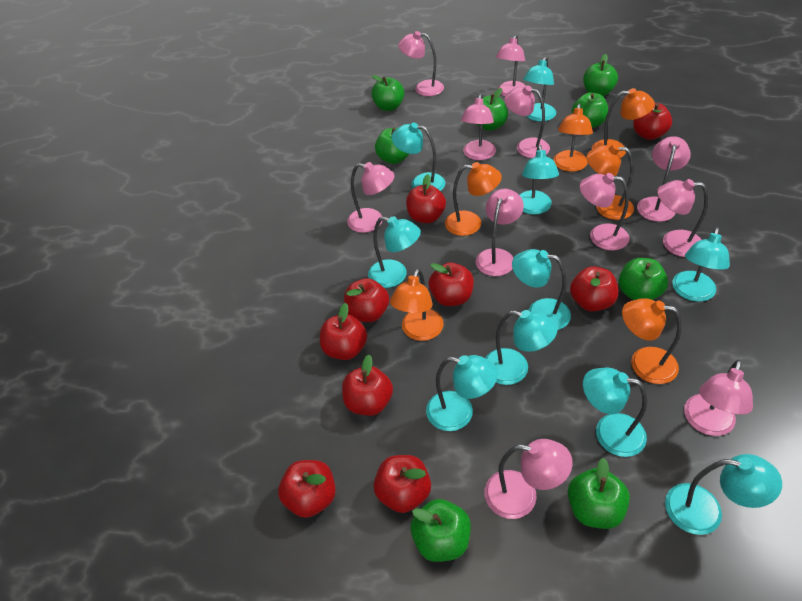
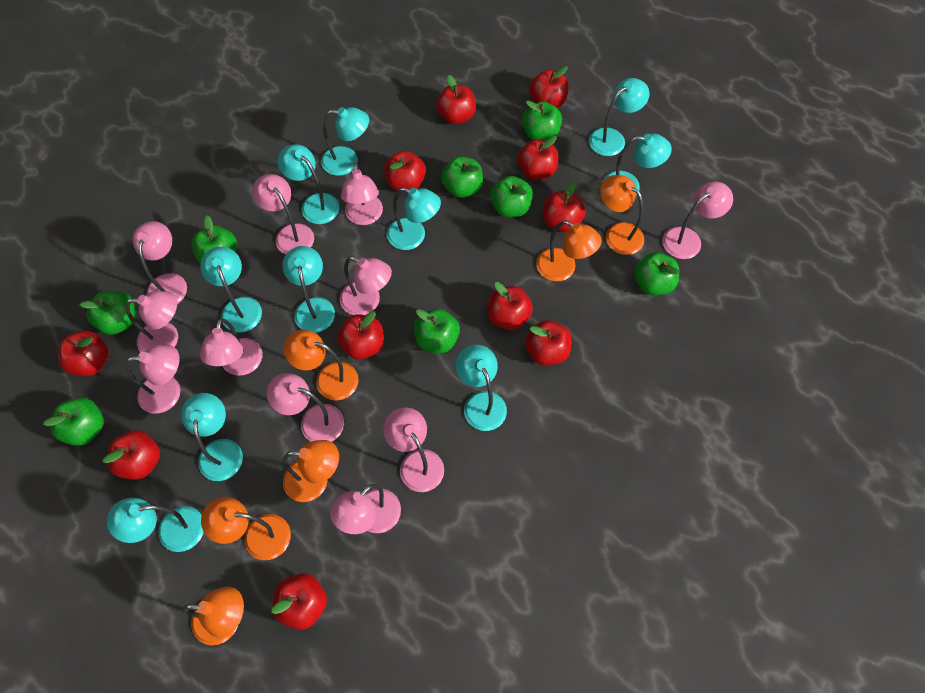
red apple: [278,460,336,518] [320,303,367,360] [342,355,393,416] [344,278,389,322] [374,455,431,513] [406,174,446,223] [429,263,474,306] [570,266,618,312] [633,103,672,140] = 9 -> [58,331,109,376] [103,430,160,480] [271,573,327,630] [337,311,384,360] [384,151,426,192] [436,75,476,124] [487,282,533,330] [517,136,558,180] [525,320,571,366] [529,66,569,108] [543,181,586,232] = 11

